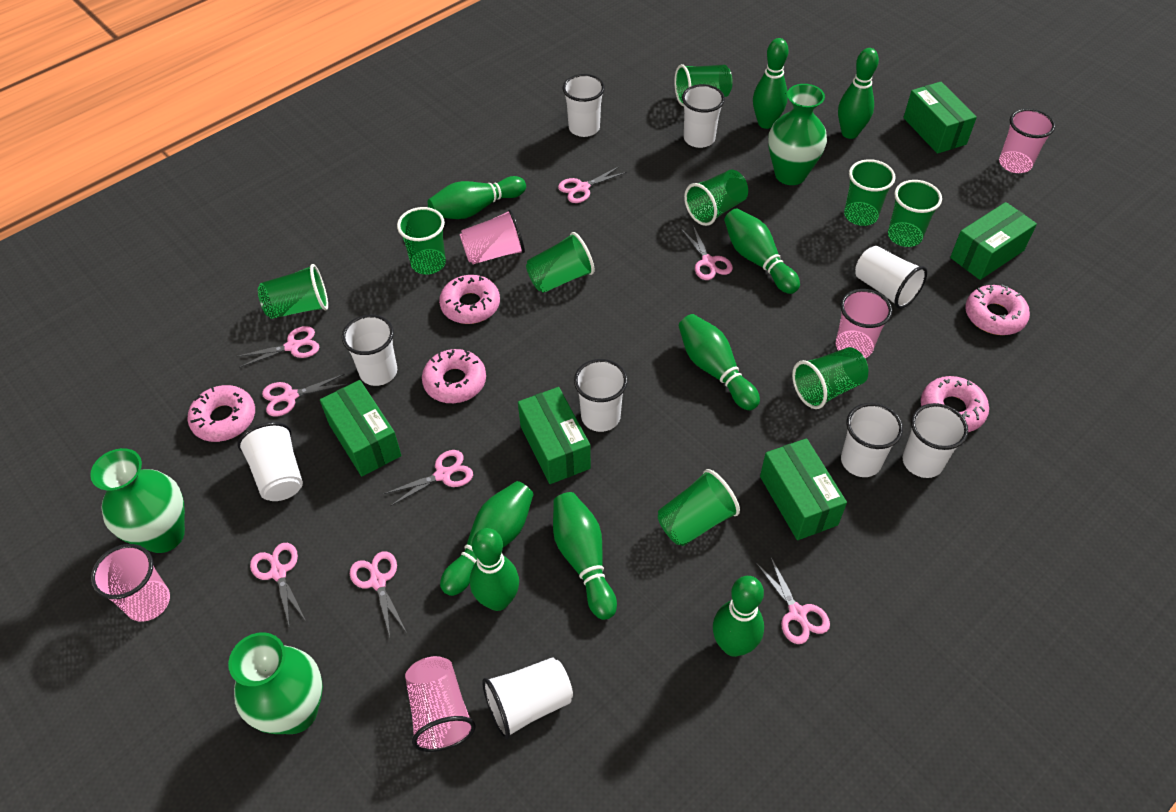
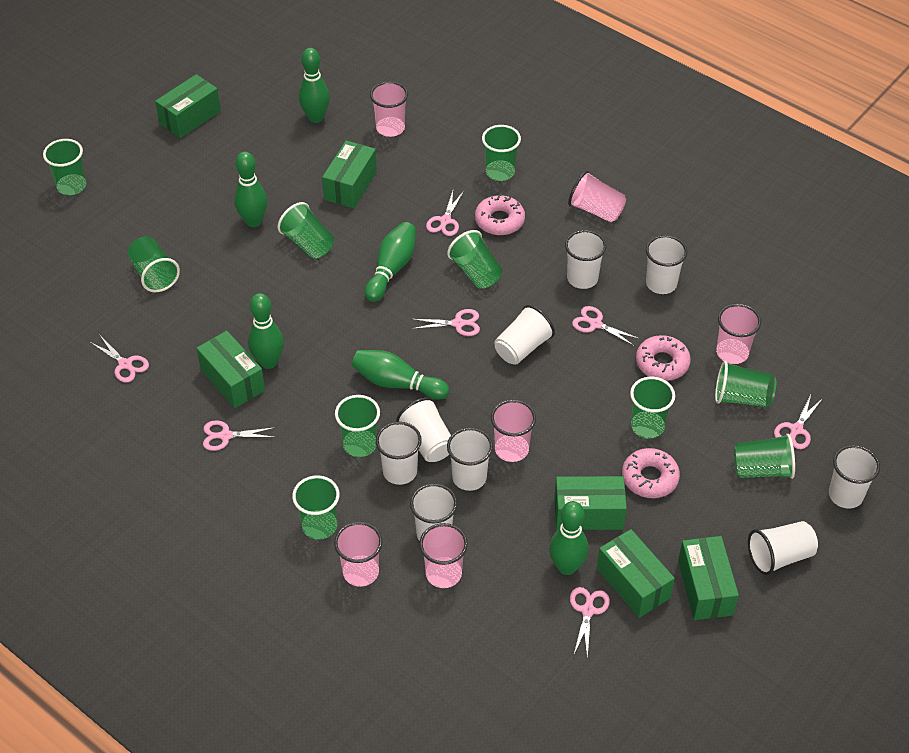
green bowling pin: [428,176,526,219] [440,481,534,596] [470,528,519,611] [553,492,617,620] [678,314,760,410] [713,576,764,657] [724,208,800,294] [753,38,789,129] [838,48,879,139] = 9 -> [234,152,268,227] [248,293,284,369] [299,48,330,123] [352,350,449,400] [365,222,416,302] [549,501,589,575] = 6
green box: [320,380,402,477] [518,387,591,484] [760,438,847,540] [903,82,977,154] [950,202,1037,280] = 5 -> [155,74,221,138] [196,331,265,408] [322,140,377,208] [554,476,627,530] [597,529,675,618] [678,536,739,620] = 6
green cup: [258,264,328,319] [397,207,446,275] [526,232,595,293] [658,469,740,546] [674,64,733,106] [684,170,748,226] [792,347,868,409] [844,159,896,226] [888,180,942,247] = 9 -> [43,139,87,195] [128,236,180,292] [278,202,334,258] [292,475,340,540] [335,395,380,457] [447,230,503,289] [482,125,521,181] [630,377,675,439] [715,361,776,407] [733,434,795,479] = 10
green vase: [90,448,185,553] [228,632,323,734] [768,84,827,185] = 3 -> none = 0
pink cup: [91,544,170,622] [405,656,476,752] [460,209,525,264] [836,289,892,358] [999,109,1055,173] = 5 -> [334,522,383,587] [370,81,408,137] [419,523,468,588] [491,399,536,462] [568,171,626,222] [716,304,761,364] = 6
pink donut: [188,385,255,442] [422,349,486,403] [439,275,500,324] [921,376,989,432] [965,284,1030,335] = 5 -> [475,194,525,235] [622,448,680,498] [636,335,691,381] = 3
pink scissors: [236,326,319,368] [250,543,306,628] [262,374,347,416] [350,551,407,637] [384,450,473,506] [558,166,627,203] [681,225,733,280] [756,556,830,644] = 8 -> [90,336,149,383] [203,420,276,451] [411,309,480,336] [426,191,464,236] [570,587,610,659] [572,306,640,346] [774,395,823,449] = 7

